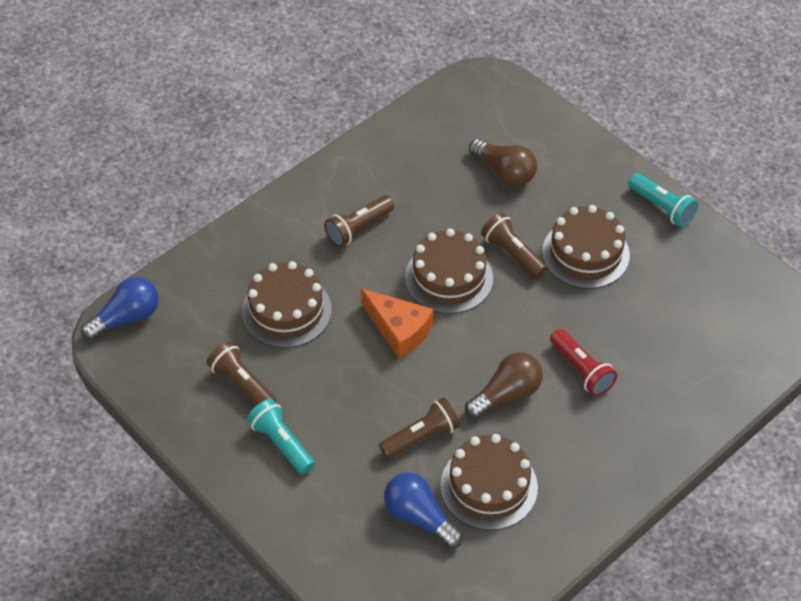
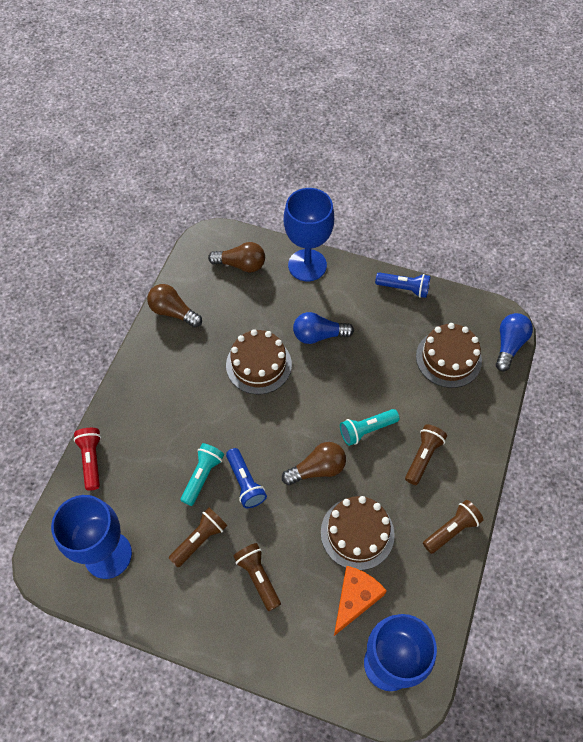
blue flashlight: none = 0 -> [226,448,267,508] [375,272,430,298] = 2
blue goblet: none = 0 -> [51,495,132,579] [284,188,334,281] [364,614,437,691] = 3
brown cake: [242,261,332,348] [405,228,493,314] [440,434,538,530] [542,205,630,289] = 4 -> [226,329,292,394] [321,496,395,570] [416,323,482,388] = 3
brown light bulb: [465,352,543,419] [469,139,537,186] = 2 -> [147,284,202,328] [208,242,265,272] [282,442,346,485] = 3

